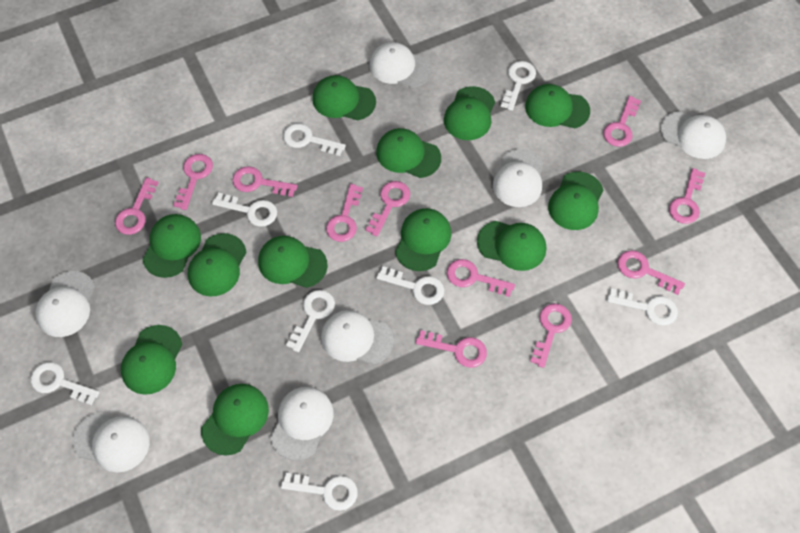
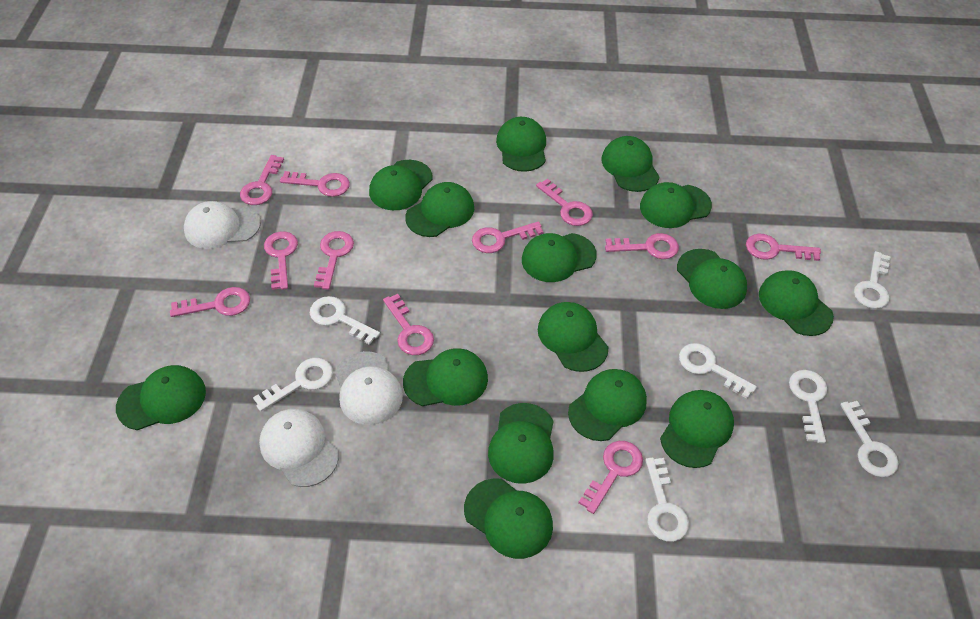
green cap: [121,325,182,395] [143,214,201,278] [188,233,246,296] [201,384,269,455] [258,236,328,288] [312,75,376,120] [376,128,441,178] [395,208,451,271] [444,86,495,140] [477,221,546,271] [525,84,590,128] [548,172,603,230] = 12 -> [116,365,206,430] [369,160,433,210] [403,348,488,406] [405,182,474,237] [464,478,553,559] [488,403,554,484] [496,117,546,172] [522,233,597,282] [538,302,609,372] [568,369,647,441] [602,136,660,192] [640,182,712,228] [660,390,734,468] [677,249,747,309] [759,270,834,336] = 15
white cap: [35,271,95,337] [73,413,150,472] [270,387,334,460] [321,310,394,364] [369,42,431,88] [493,149,543,207] [660,111,726,159] = 7 -> [184,201,261,249] [259,409,339,487] [335,351,403,425] = 3
white key: [31,362,100,405] [212,193,277,227] [281,473,358,511] [283,123,346,156] [286,290,335,352] [376,266,444,305] [501,61,536,111] [607,289,678,325] = 8 -> [253,358,333,412] [310,296,380,345] [646,457,689,542] [679,343,757,399] [789,370,827,443] [840,401,899,477] [854,251,890,309] = 7

